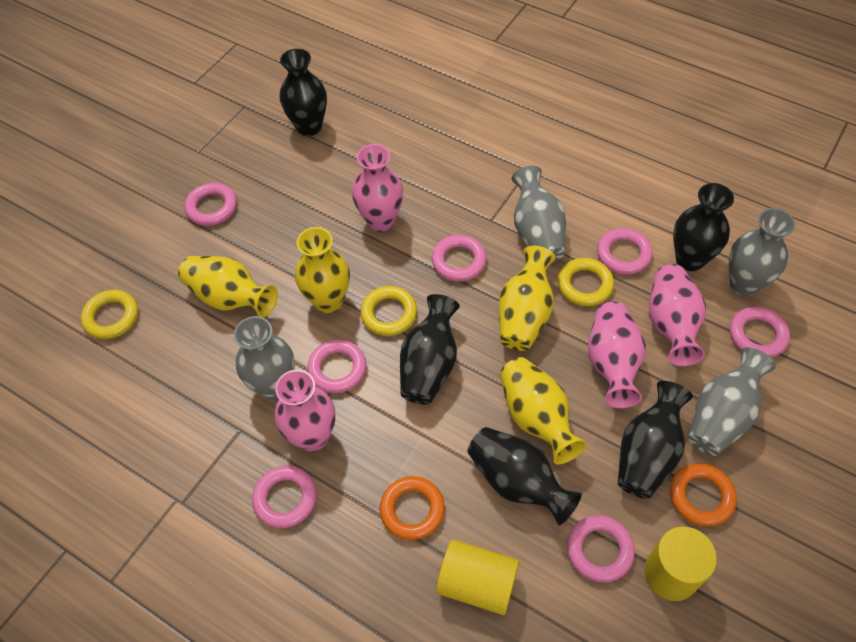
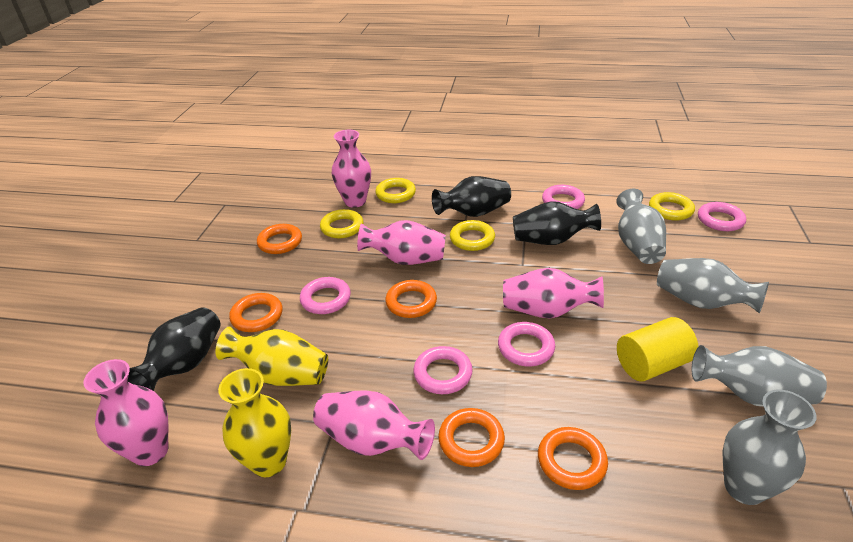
black vase: [280,49,327,136] [400,294,460,405] [467,427,582,525] [618,381,693,499] [673,183,734,271] = 5 -> [128,307,220,391] [432,176,511,217] [513,201,601,245] = 3
orange ring: [380,476,445,540] [670,463,737,527] = 2 -> [229,293,282,332] [257,224,302,254] [385,280,437,318] [438,408,505,467] [538,427,608,490] = 5
pink ring: [185,183,237,226] [252,466,317,528] [307,340,366,393] [432,235,487,282] [567,515,635,582] [597,228,653,275] [730,307,790,358] = 7 -> [300,277,351,314] [413,346,473,394] [498,322,555,367] [542,185,585,209] [698,202,746,231] = 5
pink vase: [275,369,335,452] [352,144,403,232] [588,302,646,408] [649,264,706,366] = 4 -> [83,359,168,466] [313,390,435,460] [332,130,371,208] [357,220,446,265] [503,268,604,318] = 5
yellow cylinder: [436,539,519,615] [644,526,717,601] = 2 -> [617,317,698,382] = 1
yellow ring: [81,290,138,339] [360,286,417,336] [558,258,614,306] = 3 -> [320,209,363,238] [375,178,416,203] [450,220,495,251] [649,192,695,221] = 4
yellow vase: [178,256,278,317] [295,227,350,313] [499,246,556,351] [500,357,587,464] = 4 -> [216,327,328,386] [218,368,291,477] = 2

